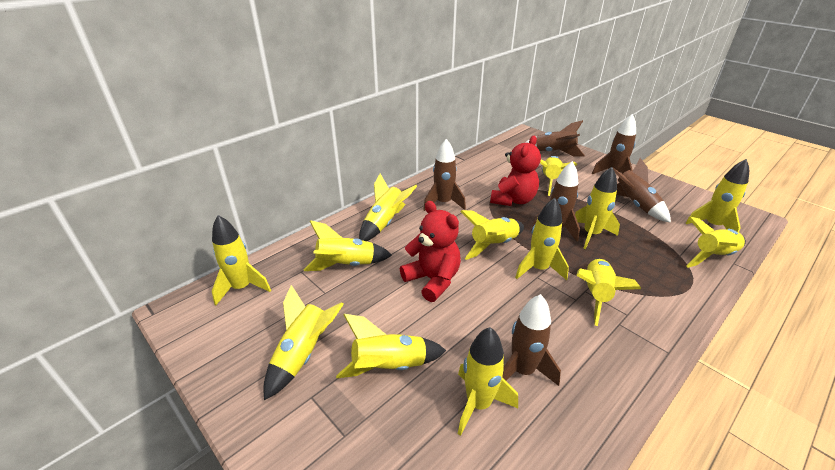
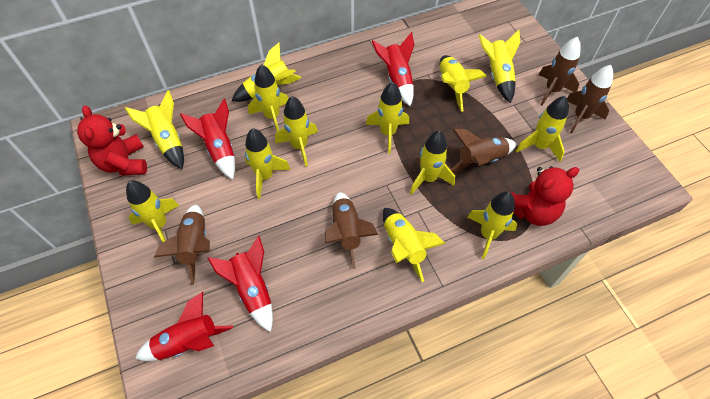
brown rocket: [423,139,466,211] [502,294,561,386] [525,120,585,156] [532,161,580,241] [592,114,636,174] [612,158,671,223] = 6 -> [154,204,210,284] [325,192,378,269] [451,129,517,173] [539,37,581,105] [567,65,613,134] = 5
red rocket: none = 0 -> [135,292,233,361] [180,99,235,180] [208,236,273,332] [372,32,414,106] = 4

